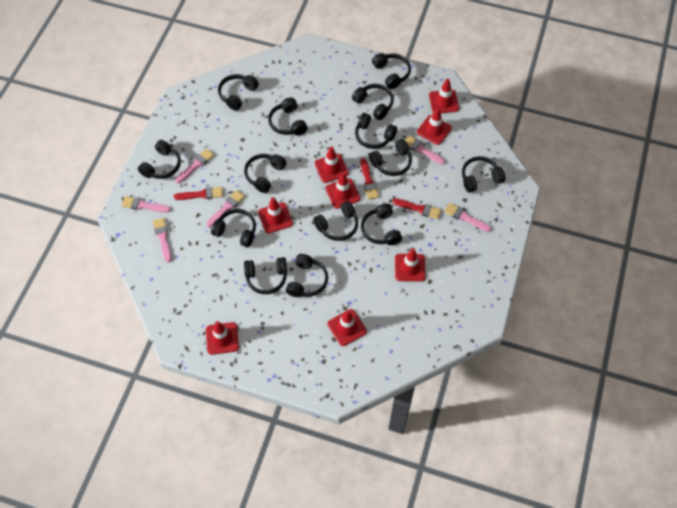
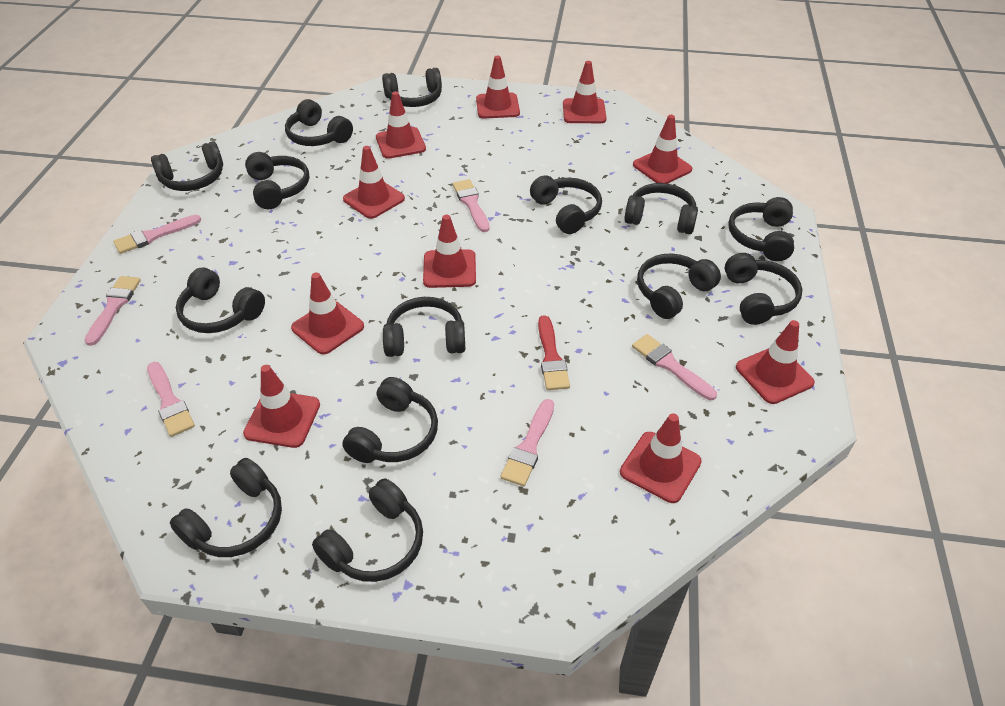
red brush: [174,187,223,200] [360,158,379,200] [392,198,441,219] = 3 -> [538,315,570,390] = 1
red traffic cone: [206,321,239,355] [258,197,293,233] [315,146,349,183] [326,172,360,209] [328,309,367,346] [395,248,426,282] [417,107,452,145] [429,79,459,113] = 8 -> [243,365,320,448] [291,272,364,355] [343,146,405,219] [376,91,426,159] [423,215,476,288] [476,56,520,119] [563,61,606,123] [620,413,702,503] [633,115,692,184] [736,320,815,404] = 10

